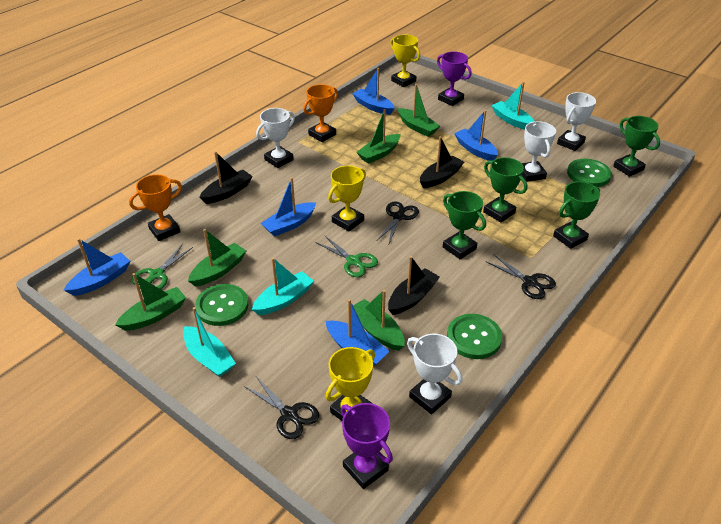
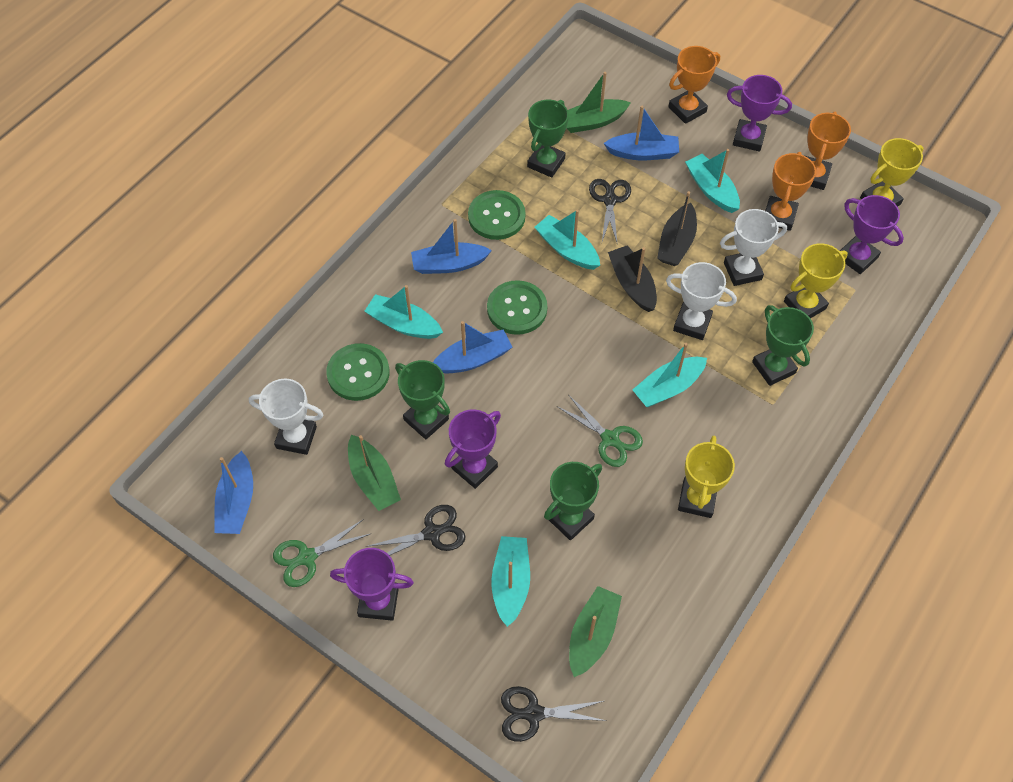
black boat: [199,151,253,204] [388,256,440,315] [420,137,464,188] = 3 -> [608,245,657,312] [657,191,697,266] = 2
blue boat: [64,238,130,296] [261,177,316,237] [326,299,389,366] [352,68,394,115] [454,110,498,161] = 5 -> [215,451,253,534] [411,219,492,274] [433,321,512,373] [604,106,679,160] = 4
green boat: [115,273,186,331] [188,229,246,287] [353,290,405,351] [356,109,400,164] [398,84,440,137] = 5 -> [348,435,401,511] [566,72,631,133] [569,586,622,677] = 3
orange trophy: [129,174,182,241] [303,84,338,142] = 2 -> [668,46,720,124] [765,152,816,231] [806,111,851,190] = 3
purple trophy: [341,403,393,489] [437,51,472,106] = 2 -> [330,548,414,621] [445,409,501,489] [727,75,792,152] [840,195,904,274] = 4
turquoise boat: [183,307,236,377] [252,258,314,315] [491,82,535,130] = 3 -> [365,285,443,339] [491,536,530,627] [535,210,600,270] [632,343,707,407] [685,149,740,213] = 5
white trophy: [256,108,295,168] [407,334,463,414] [522,121,556,182] [557,92,596,151] = 4 -> [249,378,323,455] [666,262,737,340] [720,209,787,286] = 3

